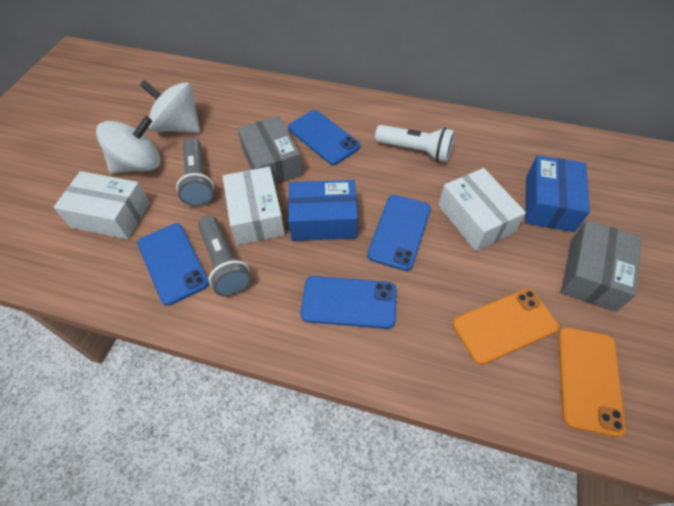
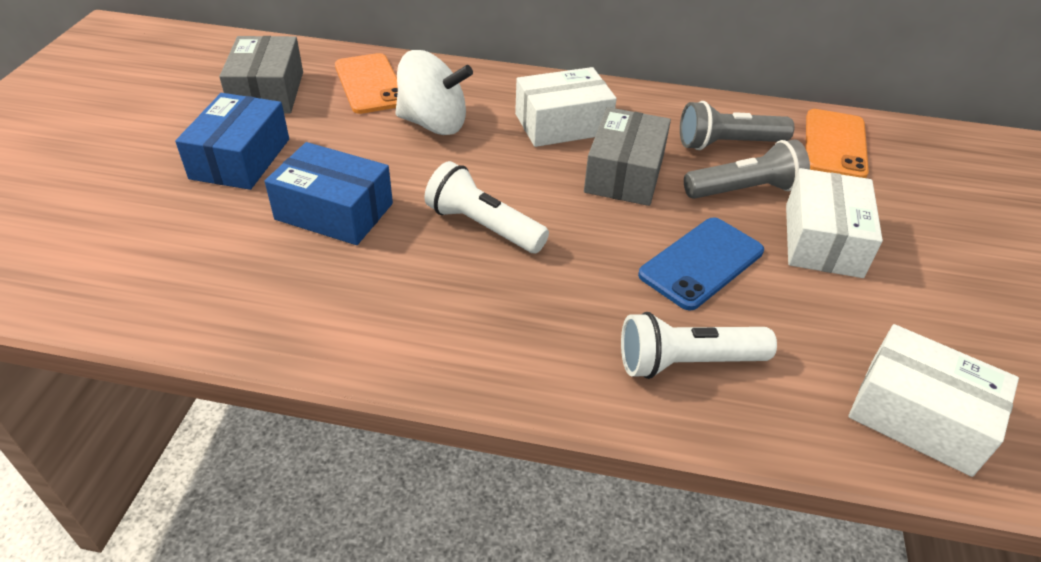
blue phone: [137,223,209,306] [288,110,360,165] [301,276,396,329] [367,195,431,271] = 4 -> [638,217,764,310] = 1
white flashlight: [375,125,455,162] = 1 -> [424,161,549,253] [621,312,777,379] = 2
white spinning top: [96,116,160,174] [140,80,200,133] = 2 -> [395,50,473,135] = 1

